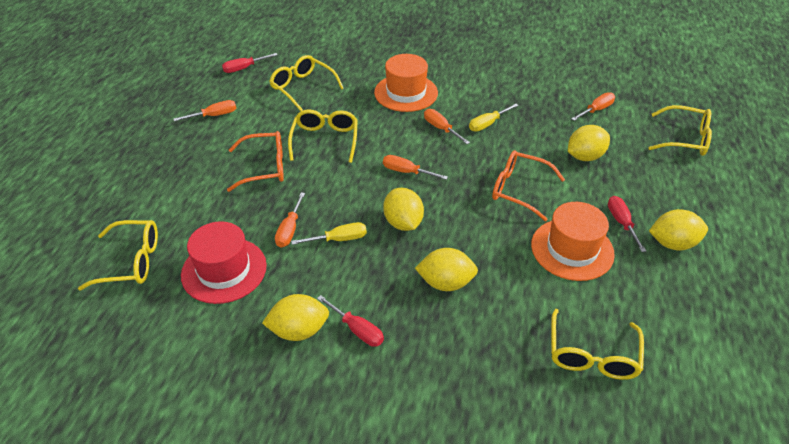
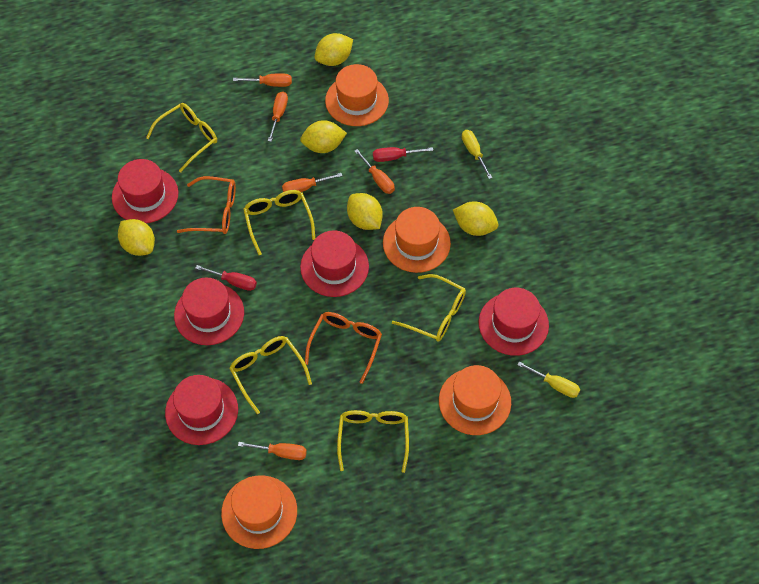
orange hat: [374,54,438,112] [531,202,615,281] = 2 -> [221,475,297,549] [325,64,389,126] [383,207,451,273] [439,365,511,435] = 4
red hat: [181,221,267,304] = 1 -> [112,159,178,223] [165,375,238,445] [174,277,244,345] [300,230,369,297] [479,288,549,356] = 5
red screwdriver: [222,53,278,73] [317,295,384,347] [608,196,646,252] = 3 -> [195,265,257,291] [373,147,433,162] = 2

